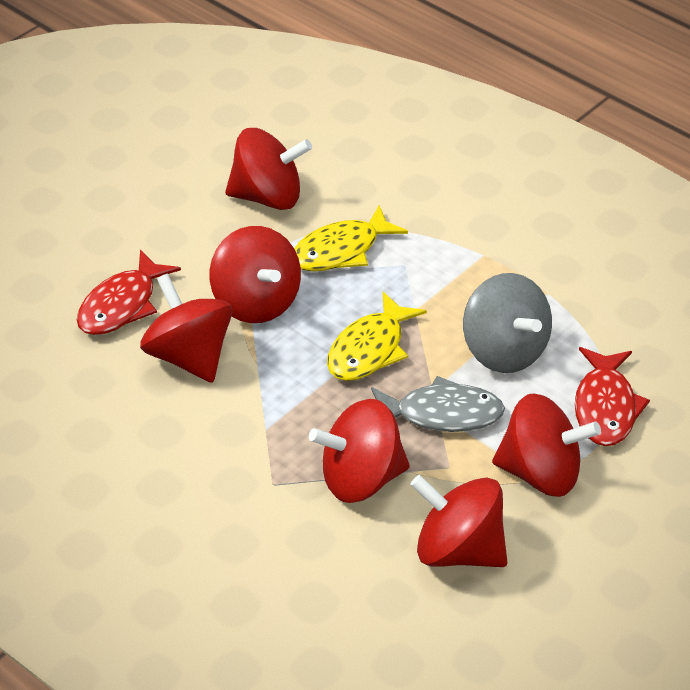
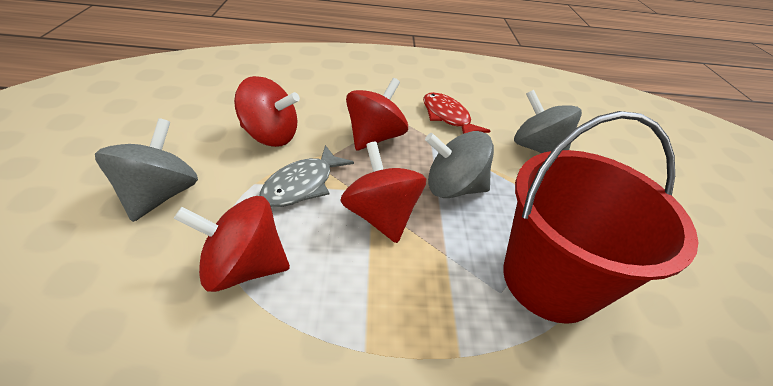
grey spinning top: [463,273,552,373] = 1 -> [95,118,198,222] [425,131,494,198] [514,90,582,153] = 3
red bucket: none = 0 -> [503,111,698,324] = 1
red fish: [77,250,181,335] [575,347,650,446] = 2 -> [423,92,490,134] = 1
red spinning top: [140,273,232,383] [210,226,301,323] [225,128,312,210] [309,399,410,503] [410,475,507,567] [492,394,601,497] = 6 -> [174,196,290,292] [234,76,300,147] [340,142,426,243] [346,78,408,151] = 4
yellow fish: [294,205,408,271] [327,292,427,381] = 2 -> none = 0

